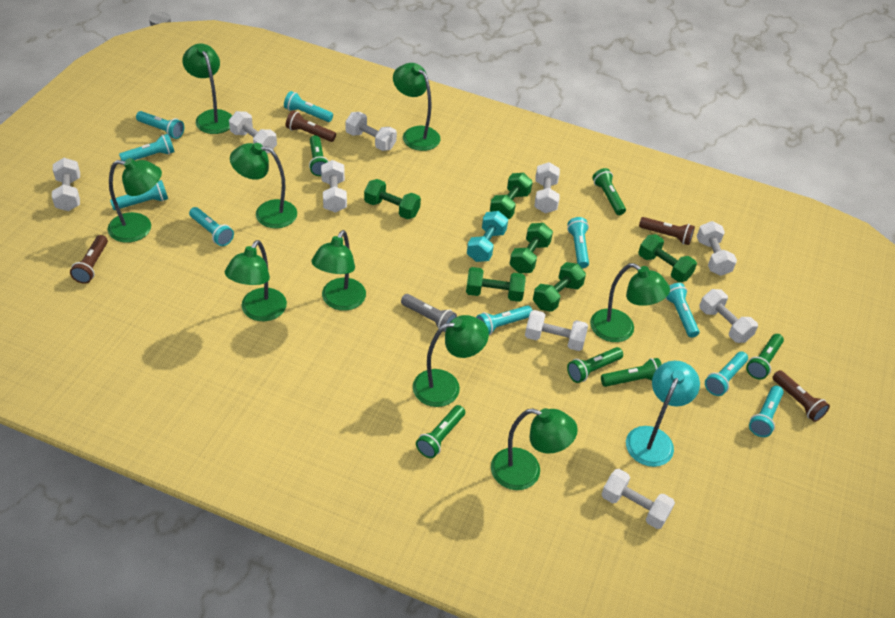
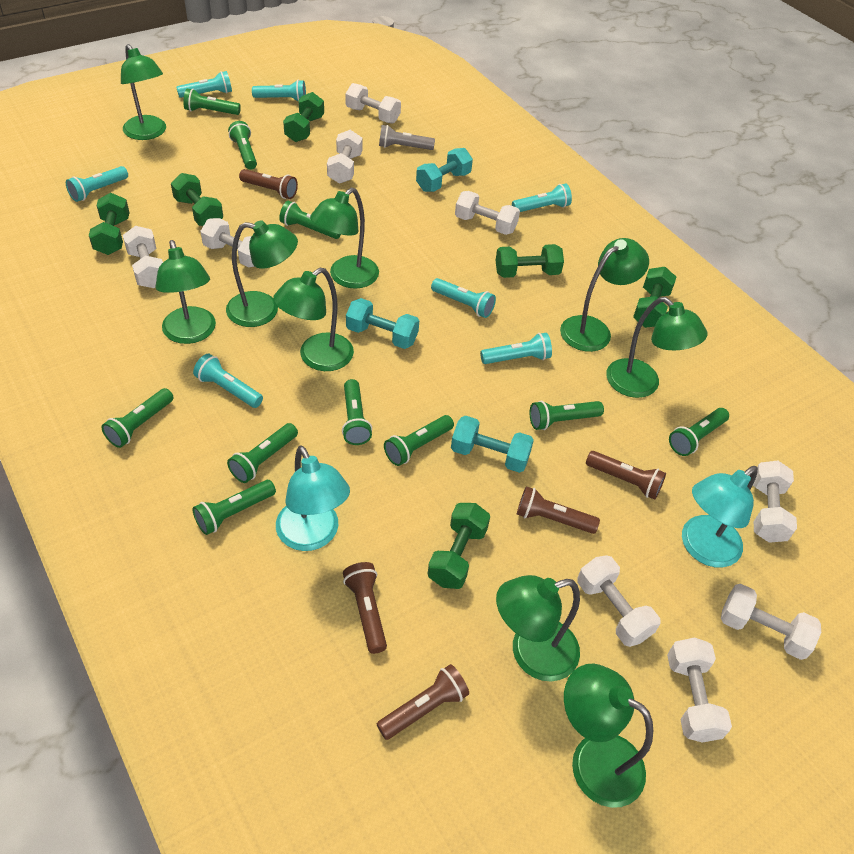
brown flashlight: [70,235,108,284] [286,110,336,142] [639,217,695,245] [773,370,830,422] = 4 -> [239,169,298,199] [343,562,387,654] [377,664,469,740] [517,486,600,534] [586,451,666,500] = 5
green flashlight: [309,135,329,176] [416,405,465,458] [567,347,623,383] [592,168,626,215] [601,358,662,387] [746,334,784,379] = 6 -> [101,388,174,448] [183,89,241,115] [192,480,276,535] [227,423,298,483] [228,121,257,170] [279,200,341,239] [342,379,372,445] [384,415,454,466] [529,401,604,430] [669,408,729,456] = 10
turquoise dumbbell: [467,211,508,262] = 1 -> [346,298,419,349] [416,148,473,192] [451,416,534,473] = 3
turquoise flashlight: [110,180,168,210] [119,134,174,161] [136,111,184,139] [189,207,234,246] [284,91,333,122] [476,305,533,335] [567,217,589,268] [666,283,699,338] [705,351,748,396] [749,386,784,437] = 10 -> [66,166,128,202] [176,71,232,98] [193,354,263,408] [252,80,306,102] [431,278,496,318] [480,333,552,364] [512,184,572,212] = 7
turquoise lamp: [626,361,700,467] = 1 -> [276,445,350,551] [682,466,758,568] = 2

